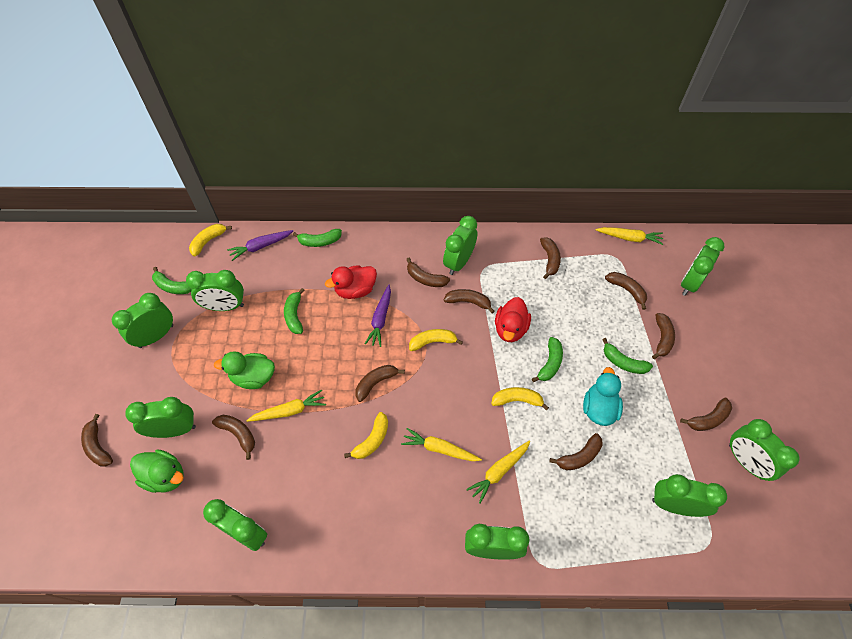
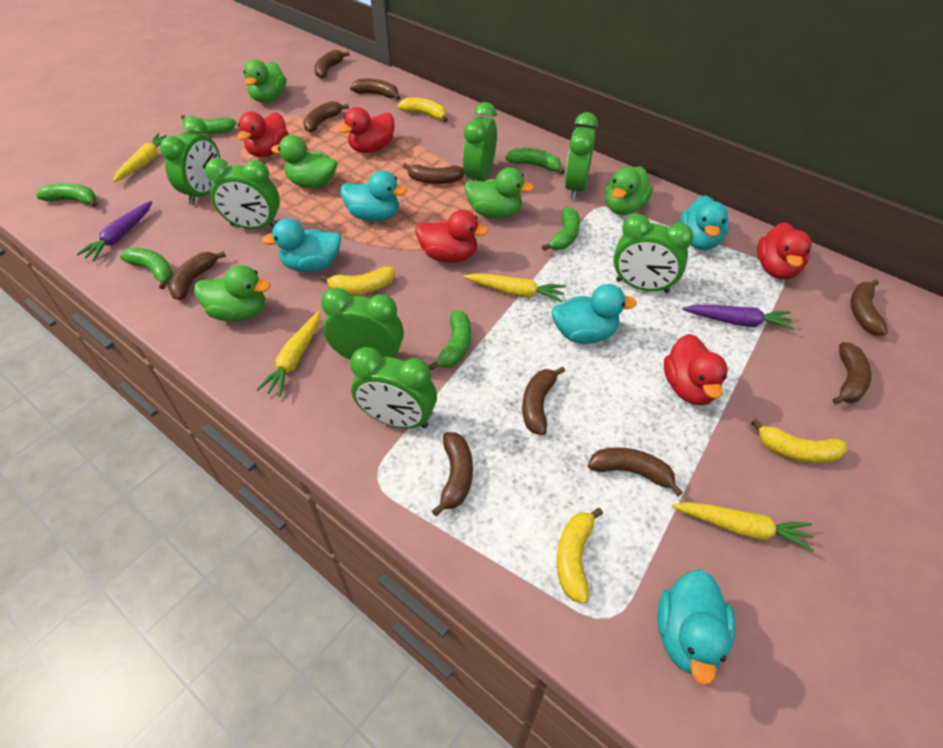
green banana: [152,267,192,294] [284,288,305,334] [293,229,342,247] [532,337,563,382] [602,338,653,374] = 5 -> [36,183,97,207] [120,248,173,289] [181,115,236,134] [428,311,471,371] [505,148,565,174] [542,207,580,251] = 6
green clock: [112,293,173,348] [125,397,196,438] [186,270,244,311] [203,499,267,551] [443,216,477,275] [465,524,529,560] [652,474,727,517] [681,237,724,296] [729,419,799,481] = 9 -> [160,117,220,205] [205,158,280,229] [321,287,404,360] [350,347,437,429] [463,102,497,181] [565,112,598,200] [613,214,693,293] = 7
green duck: [130,449,184,493] [214,351,275,389] = 2 -> [194,265,271,321] [243,59,286,102] [271,135,337,189] [465,167,534,218] [605,166,653,215] = 5
red duck: [325,265,377,299] [495,297,531,342] = 2 -> [237,112,289,157] [339,107,394,153] [416,210,489,263] [664,334,728,406] [757,222,812,280] = 5
turquoise duck: [583,367,623,426] = 1 -> [261,219,341,272] [340,170,407,222] [551,284,637,344] [658,570,735,685] [680,195,729,250] = 5

